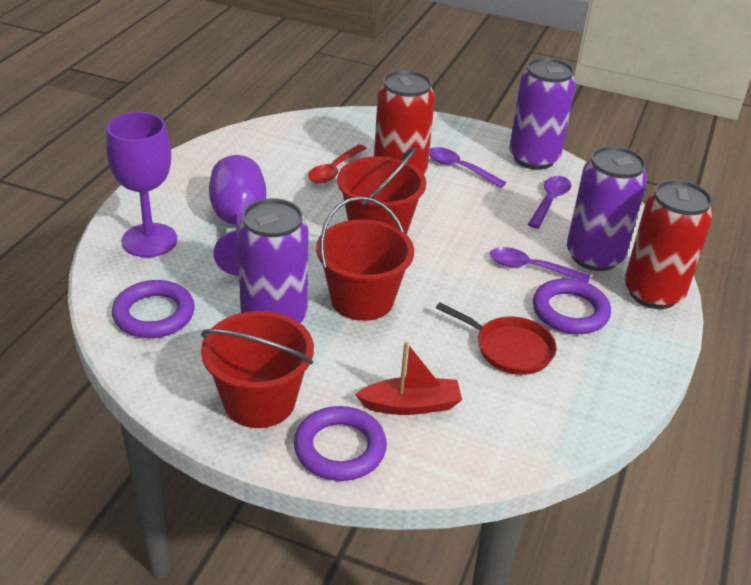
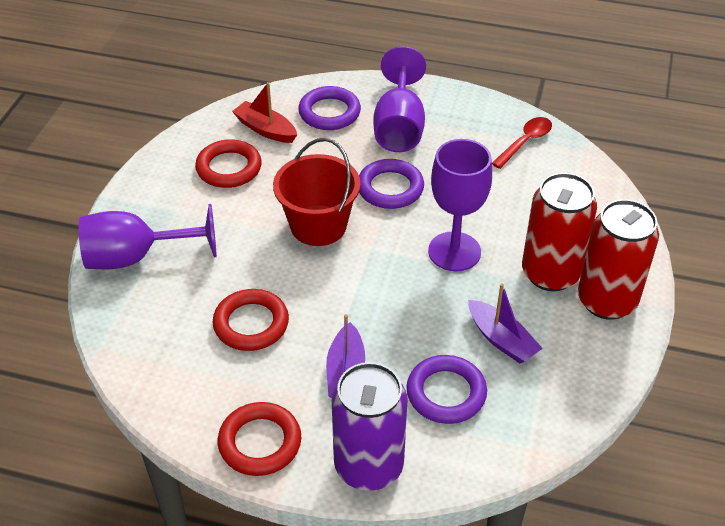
purple boat: none = 0 -> [326,314,365,398] [468,284,543,364] = 2
purple can: [237,198,309,323] [509,57,576,170] [567,146,647,271] = 3 -> [332,362,408,491] = 1
purple goblet: [106,112,177,257] [209,155,266,276] = 2 -> [79,204,217,269] [373,46,426,152] [428,139,492,271] = 3
purple spoon: [429,147,507,188] [490,247,590,283] [528,176,571,229] = 3 -> none = 0
red bucket: [201,311,314,428] [316,196,414,321] [337,147,426,235] = 3 -> [273,138,360,246] = 1
red pan: [436,302,557,375] = 1 -> none = 0
red ring: none = 0 -> [195,139,262,188] [213,289,289,351] [218,402,301,476] = 3

